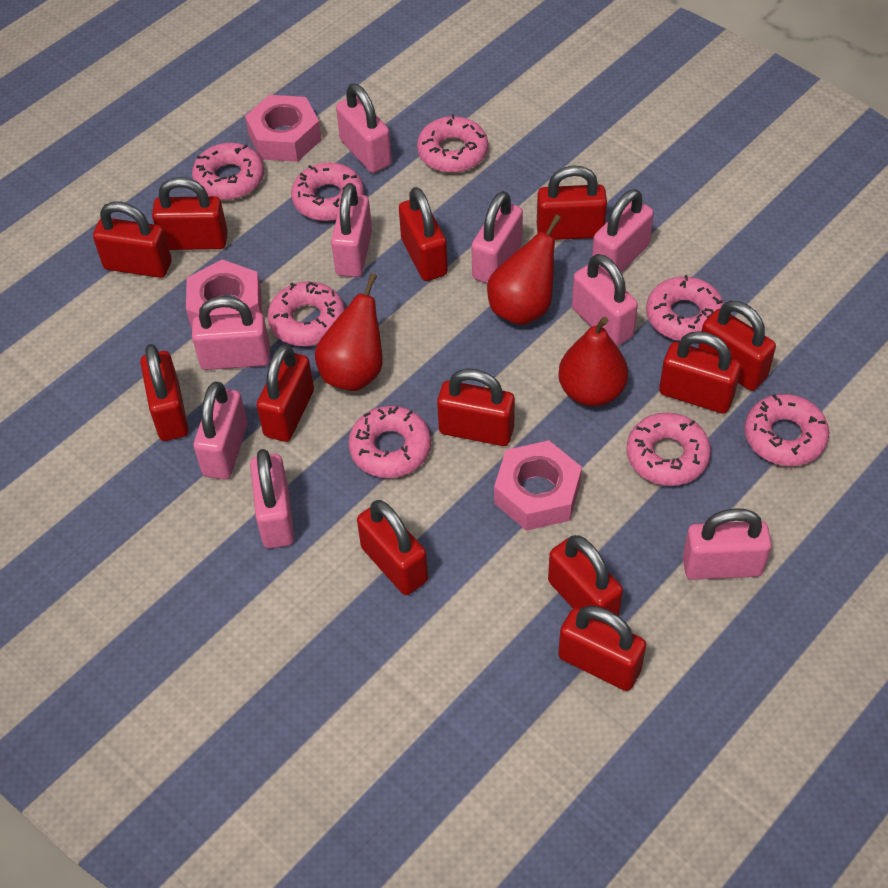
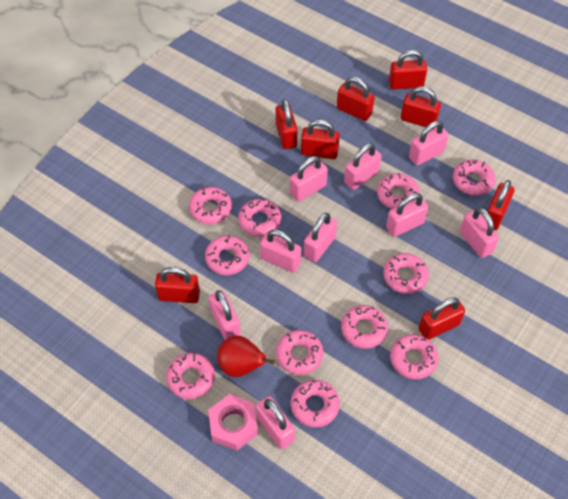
pink donut: [192,143,264,200] [267,282,345,346] [291,162,364,221] [348,406,431,478] [417,114,488,173] [626,413,711,486] [646,275,724,341] [744,394,829,466] = 8 -> [166,353,215,399] [189,187,232,224] [205,235,249,275] [238,199,281,237] [276,330,323,375] [291,380,340,427] [341,305,388,349] [377,173,420,209] [383,253,429,294] [390,334,438,379] [453,160,495,196] = 11
pink nut: [186,260,262,328] [245,95,322,162] [494,440,582,531] = 3 -> [208,394,258,451] = 1
red padlock: [93,202,172,278] [140,344,189,441] [152,177,228,250] [257,344,314,442] [357,500,428,595] [399,187,448,281] [437,369,515,446] [537,165,607,240] [548,535,623,616] [558,605,646,691] [659,331,741,414] [698,301,776,391] = 12 -> [155,267,200,303] [276,99,297,149] [301,120,340,159] [337,77,375,121] [389,50,427,90] [401,86,441,127] [419,297,465,340] [485,180,515,230] = 8
red pear: [315,273,383,391] [487,215,561,325] [558,317,628,406] = 3 -> [217,336,275,377] = 1

